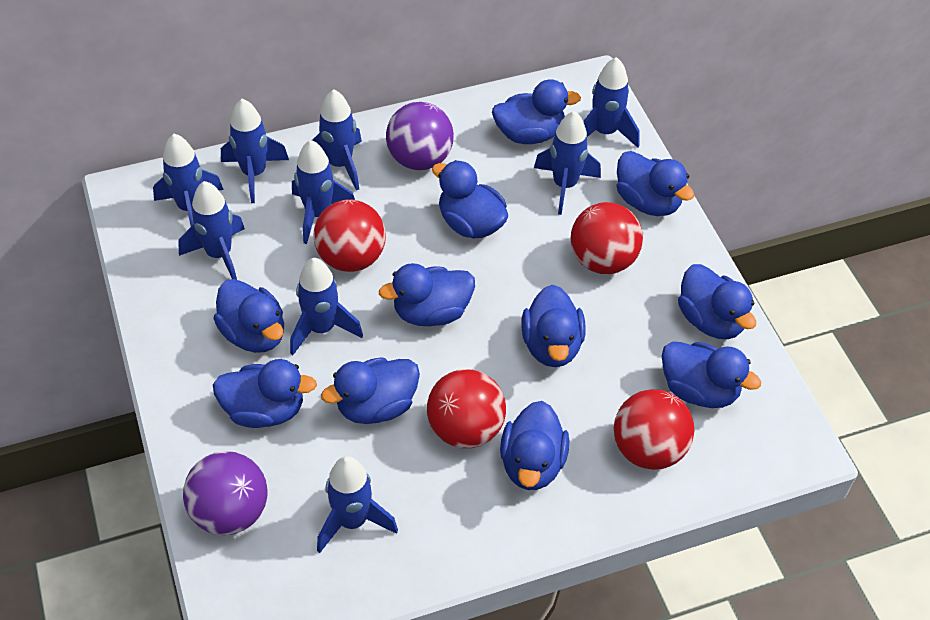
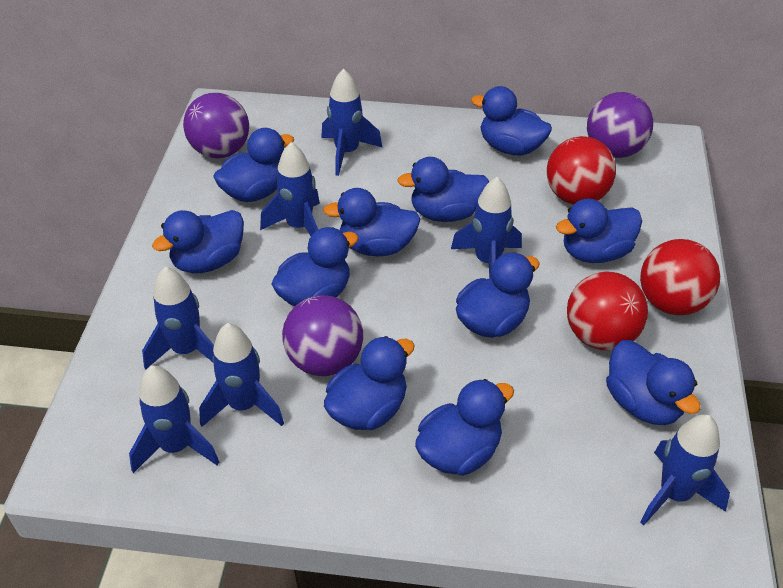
blue rocket: [153,134,224,226] [178,181,245,280] [221,99,289,203] [290,258,363,355] [292,140,355,244] [312,89,362,190] [317,456,398,553] [534,111,601,215] [583,57,640,148] = 9 -> [129,365,219,473] [142,267,214,370] [199,323,284,427] [260,142,320,236] [321,69,383,176] [451,177,522,278] [640,414,730,525] = 7
purple ball: [183,451,268,535] [386,102,454,170] = 2 -> [183,93,249,159] [282,295,363,376] [587,92,653,158] = 3
red ball: [313,199,386,272] [427,369,506,448] [571,202,643,274] [614,389,694,470] = 4 -> [547,136,616,205] [567,271,648,351] [640,239,720,315] = 3

